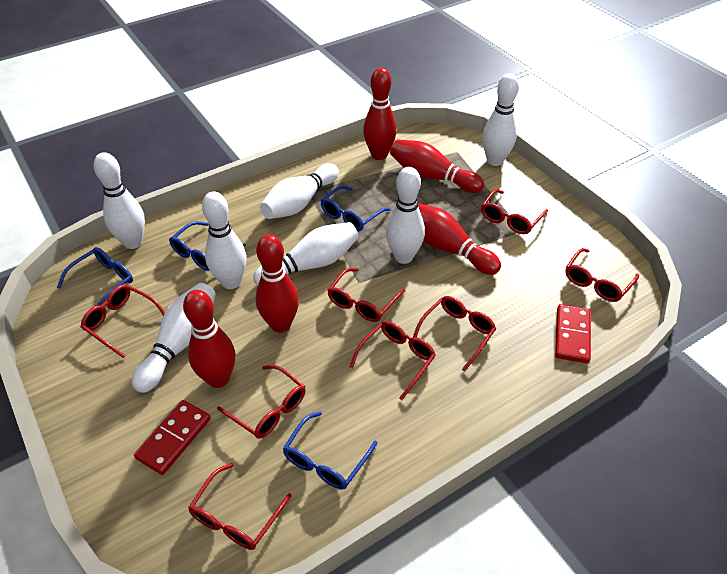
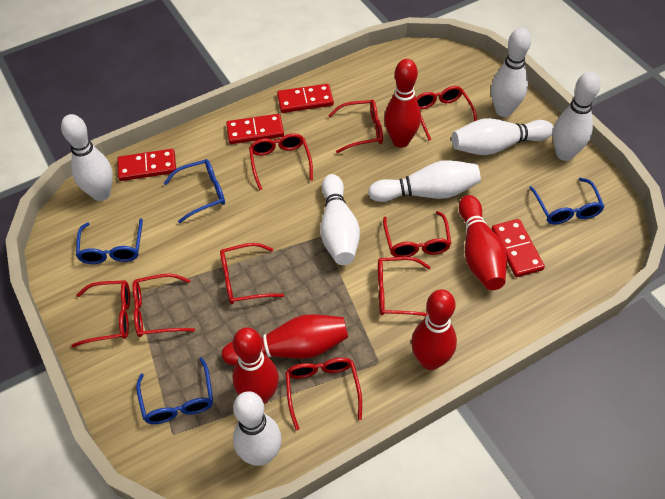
red domino: [134,400,211,475] [555,304,591,363] = 2 -> [118,149,176,181] [226,114,284,144] [277,84,334,113] [492,219,545,277] = 4
red glasses: [81,285,165,358] [188,463,292,550] [217,365,306,439] [327,268,405,322] [350,321,436,400] [413,296,496,372] [481,189,548,234] [565,248,639,302] = 8 -> [72,280,130,347] [133,274,195,337] [220,243,284,304] [249,133,313,190] [285,358,362,431] [328,100,383,153] [378,257,431,316] [383,211,452,257] [416,86,477,141] = 9

